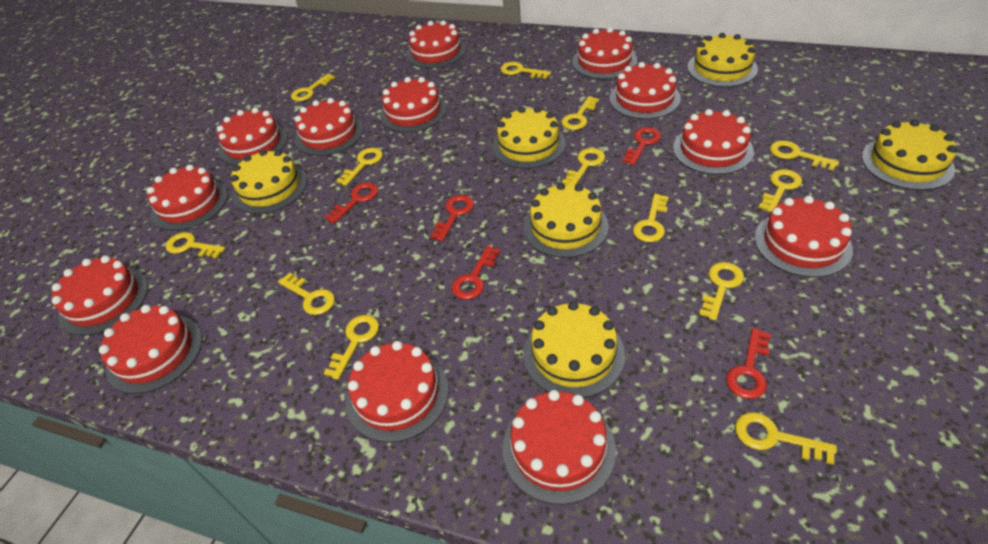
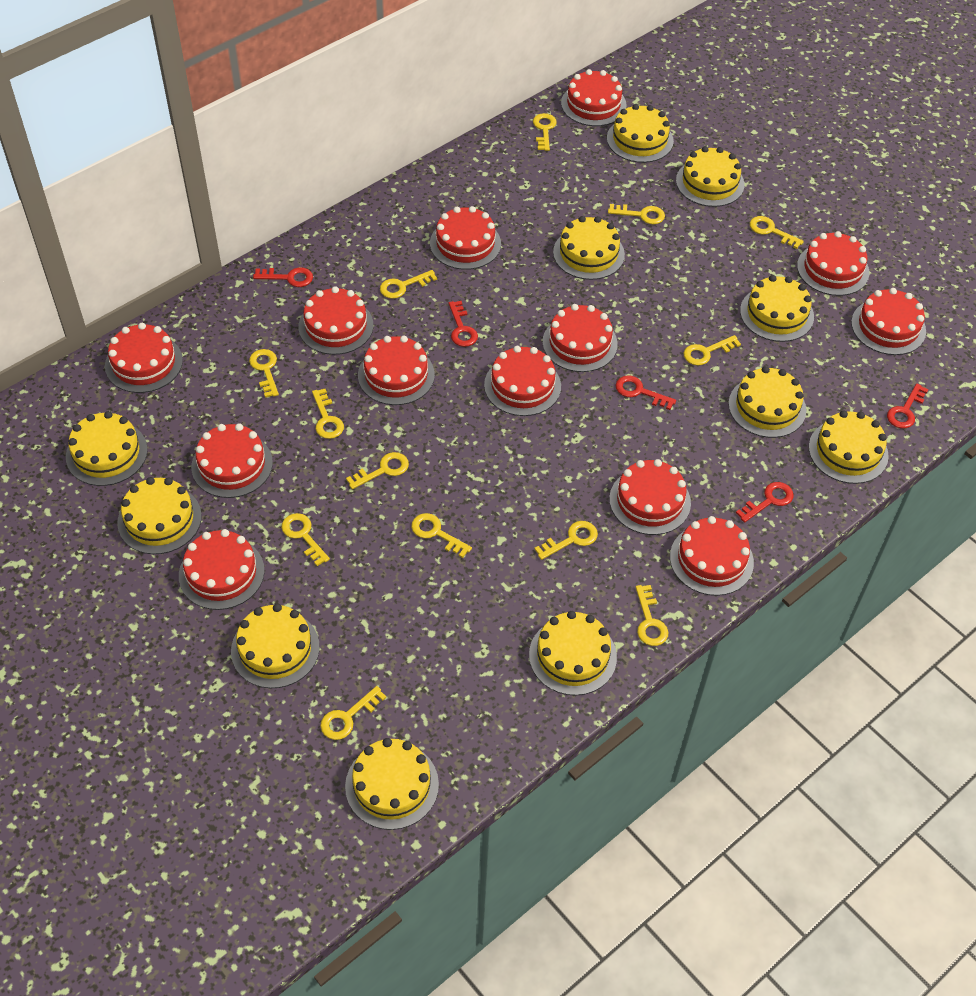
yellow cake: [231,150,307,214] [492,107,566,169] [523,183,609,258] [523,301,625,398] [687,33,758,87] [862,120,957,190] = 6 -> [66,411,148,486] [117,477,202,554] [231,604,320,688] [345,738,439,830] [529,611,617,696] [553,216,625,280] [607,104,674,163] [676,146,744,207] [728,366,806,438] [740,275,814,342] [809,410,889,484] = 11

